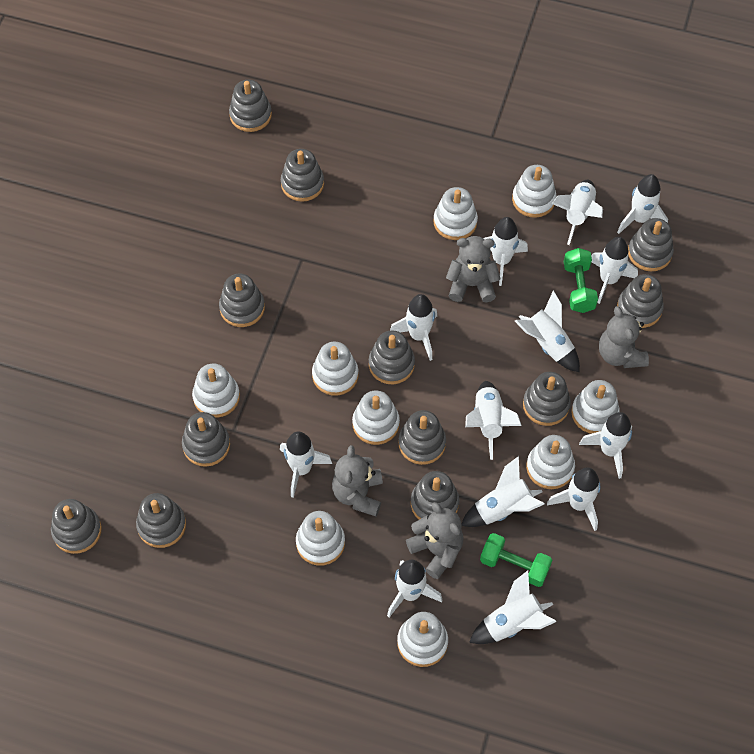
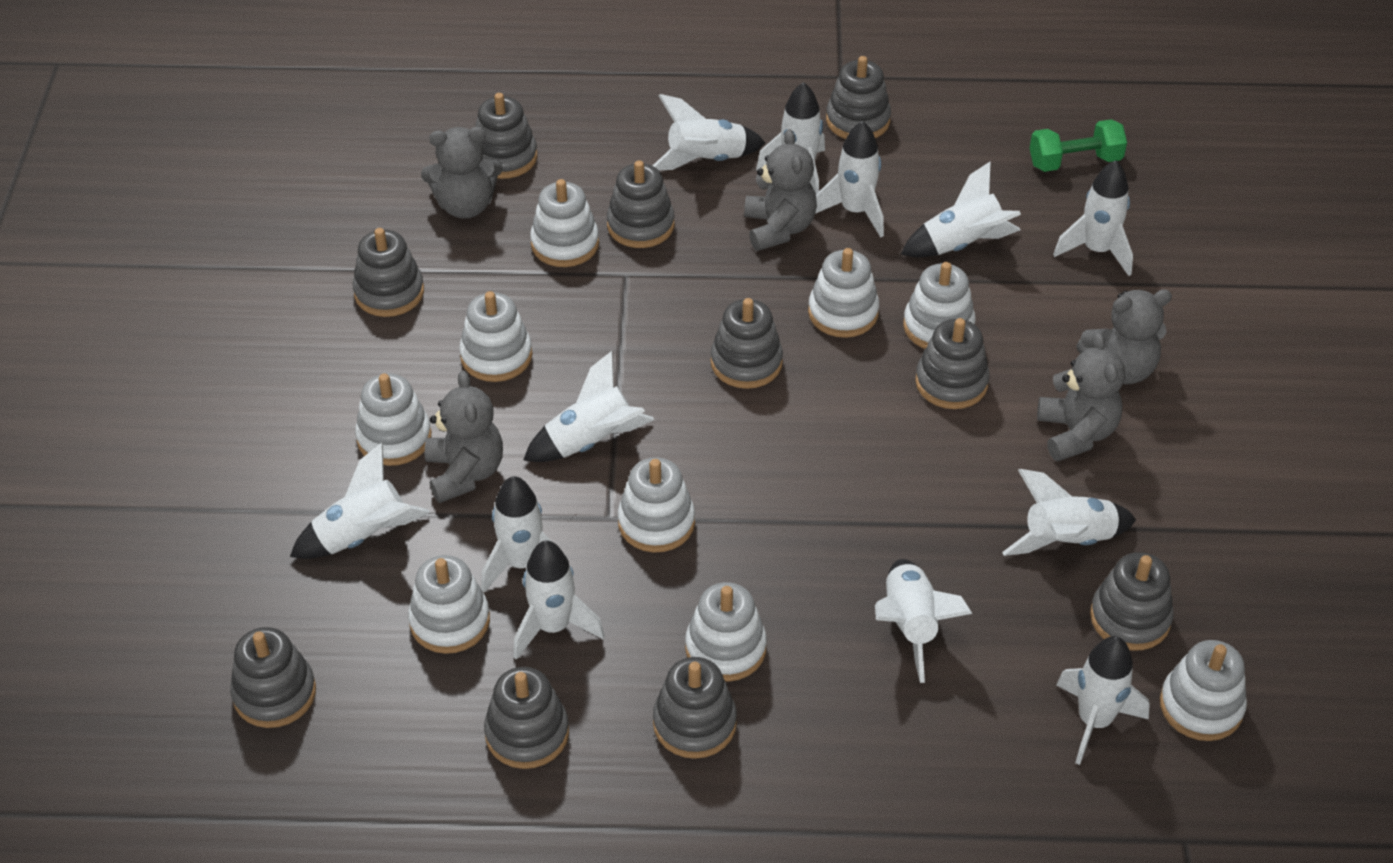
green dumbbell: [480,533,552,587] [564,248,598,313] = 2 -> [1029,119,1127,172] = 1
grey stacking toy: [51,499,101,554] [136,493,186,548] [182,412,230,467] [219,274,265,327] [229,80,272,132] [281,149,324,202] [369,330,415,384] [398,410,446,465] [411,471,459,520] [523,372,571,426] [617,274,664,328] [628,218,674,271] = 12 -> [230,627,316,728] [353,228,424,317] [475,93,537,179] [484,667,569,769] [607,160,675,248] [653,657,737,759] [710,298,783,389] [826,56,891,139] [915,318,990,409] [1090,552,1174,651] = 10
grey teddy bear: [332,445,383,516] [406,502,464,579] [446,236,501,302] [599,306,649,368] = 4 -> [421,127,503,219] [425,370,503,503] [744,129,817,251] [1037,332,1125,461] [1076,290,1172,384] = 5
white rocket: [280,431,332,498] [387,560,442,617] [390,294,437,361] [462,456,544,527] [465,381,522,460] [469,571,556,644] [483,217,528,286] [515,290,580,373] [547,468,600,531] [552,180,603,245] [579,412,632,479] [591,237,638,304] [617,174,668,234] = 13 -> [290,443,430,559] [481,476,567,593] [513,541,605,660] [523,351,654,462] [653,94,765,171] [756,82,825,194] [815,121,884,237] [875,559,973,683] [901,161,1021,257] [1002,469,1136,556] [1053,161,1133,276] [1056,636,1150,765] = 12

